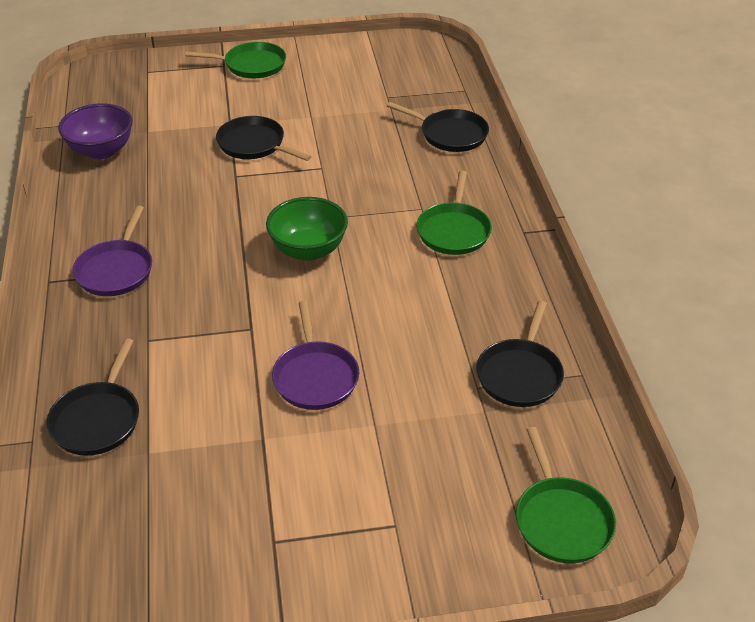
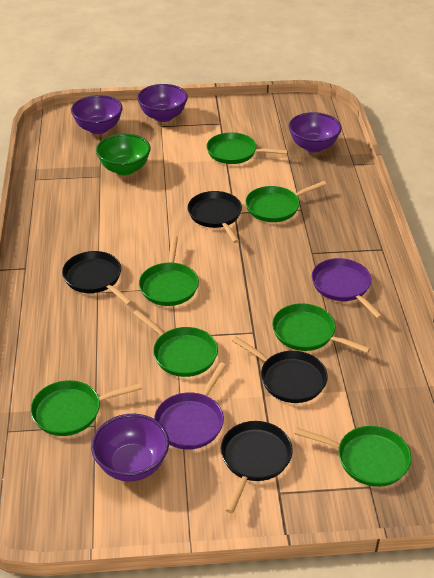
green pan: [185,42,286,78] [417,171,492,255] [516,427,616,563] = 3 -> [30,380,142,436] [133,310,218,377] [139,236,199,306] [207,132,288,164] [245,181,326,222] [272,303,370,353] [295,426,411,487] = 7
purple bowl: [58,103,133,159] = 1 -> [71,95,123,134] [91,414,169,481] [137,84,188,122] [289,112,342,153] = 4

